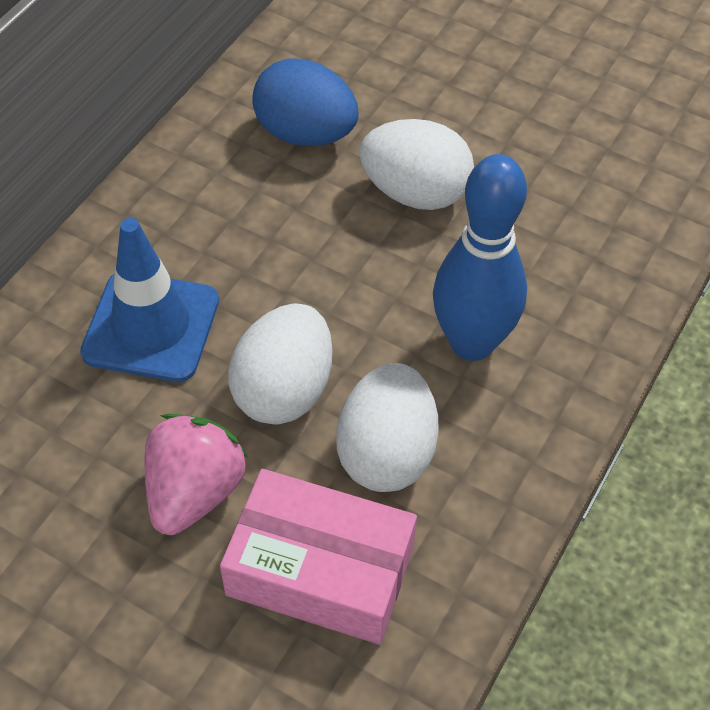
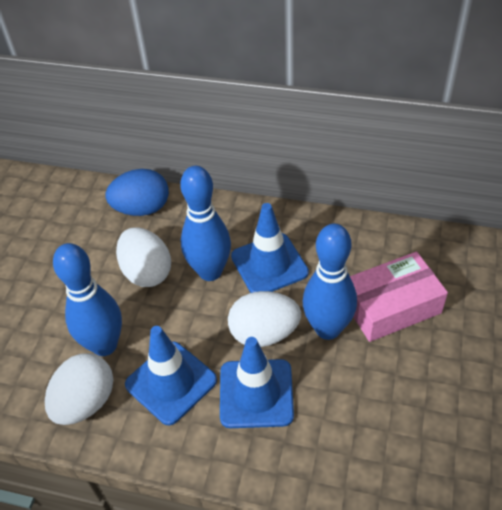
blue bowling pin: [433,154,527,361] = 1 -> [53,243,122,356] [180,166,231,281] [303,224,357,340] = 3
blue traffic cone: [80,218,219,382] = 1 -> [125,326,217,426] [220,337,294,428] [231,203,309,293] = 3
pink strawberry: [145,414,248,535] = 1 -> none = 0

